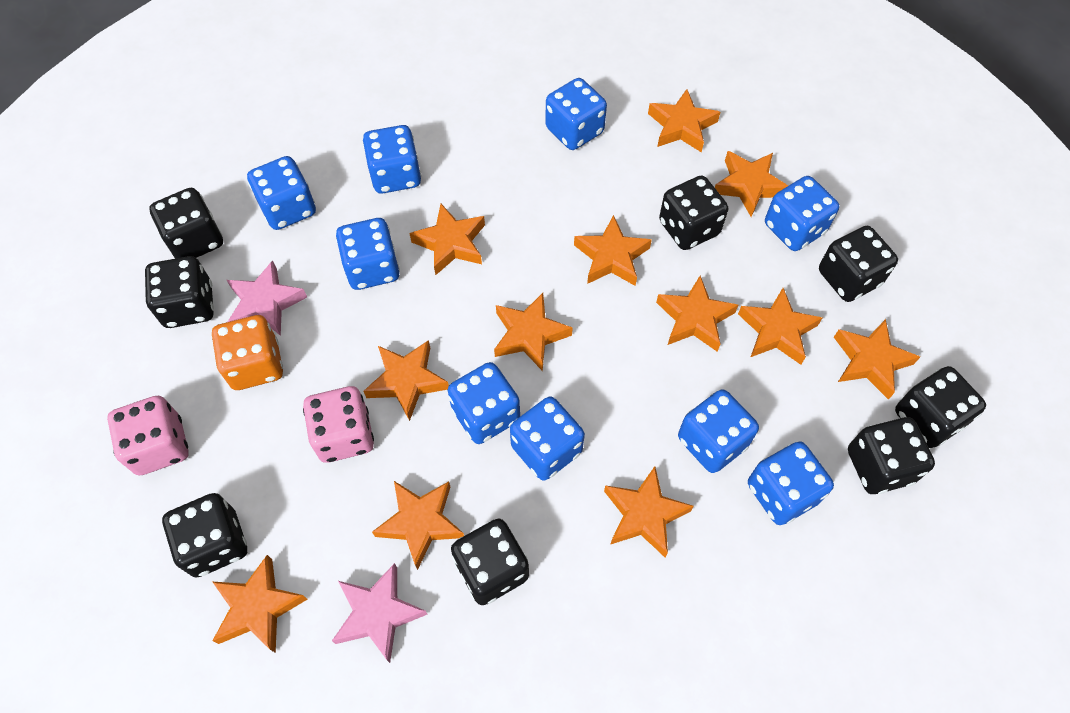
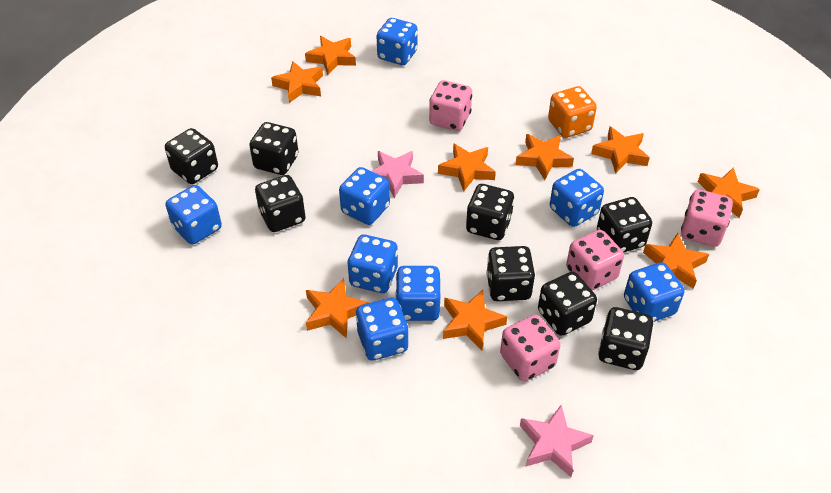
blue dice: [247,156,316,230] [336,218,400,290] [363,125,421,194] [447,362,520,444] [510,397,585,481] [545,78,607,150] [678,389,759,473] [748,441,834,525] [765,176,839,251] = 9 -> [165,185,222,244] [339,167,390,225] [348,234,398,293] [356,298,409,360] [377,18,418,65] [395,266,441,321] [550,169,604,227] [624,262,685,322] = 8
orange star: [212,555,307,653] [364,340,449,421] [372,481,464,570] [409,204,485,275] [494,293,573,371] [574,215,652,286] [604,466,694,557] [648,89,720,152] [656,276,738,352] [715,151,788,217] [738,288,822,365] [834,319,920,400] = 12 -> [271,61,323,103] [305,36,356,75] [306,278,369,339] [438,143,496,191] [443,290,507,350] [515,134,574,180] [591,127,650,174] [643,233,709,289] [698,167,760,218] = 9
pink dice: [107,396,189,475] [303,386,374,463] = 2 -> [429,80,472,131] [500,315,561,381] [566,230,624,290] [681,189,733,247] = 4

